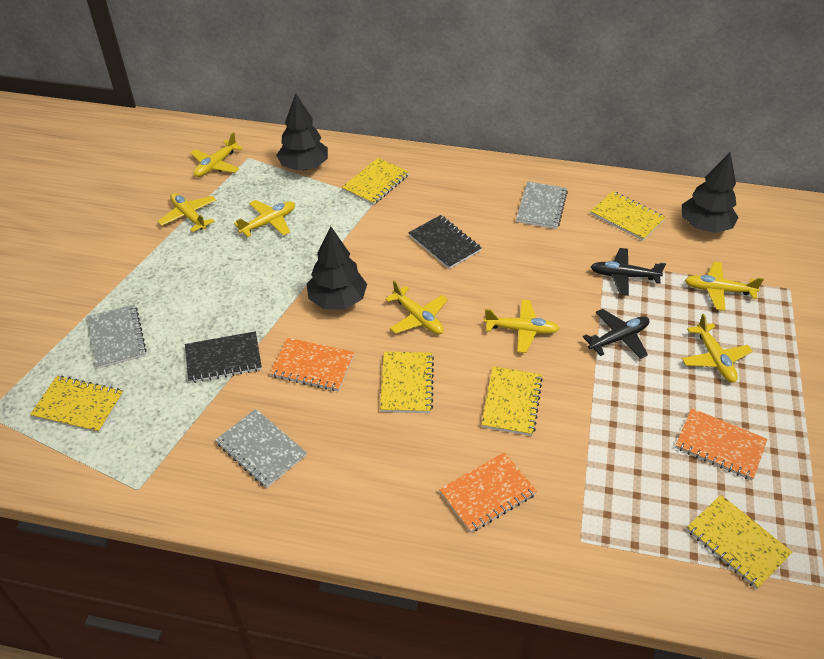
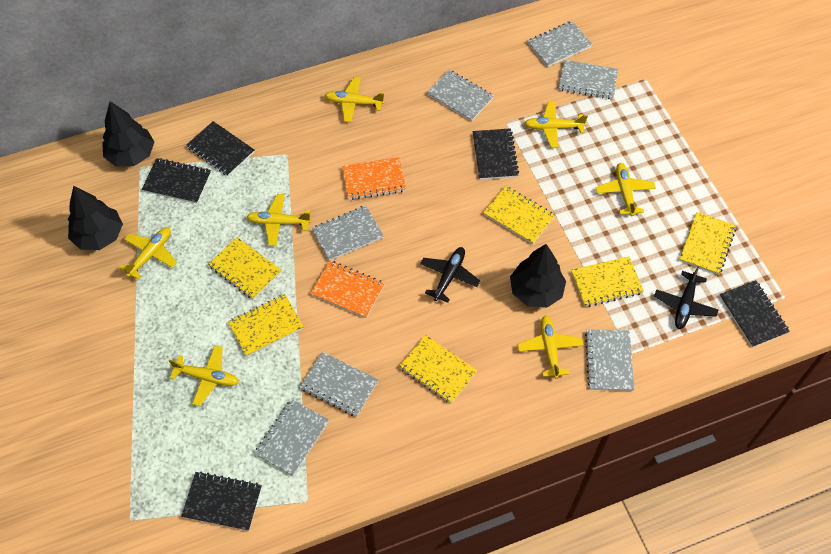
black notebook: [185,331,262,383] [408,215,482,269] = 2 -> [142,158,211,204] [181,471,262,531] [186,121,254,176] [473,128,519,180] [719,280,790,348] = 5
grey notebook: [88,304,147,369] [216,409,307,488] [516,181,568,229] = 3 -> [254,399,329,476] [300,352,379,417] [312,205,384,261] [427,70,494,121] [527,21,593,67] [558,60,618,99] [585,329,634,391] = 7
orange notebook: [270,338,355,391] [439,452,537,533] [675,408,768,481] = 3 -> [310,261,385,318] [342,157,406,200] = 2

